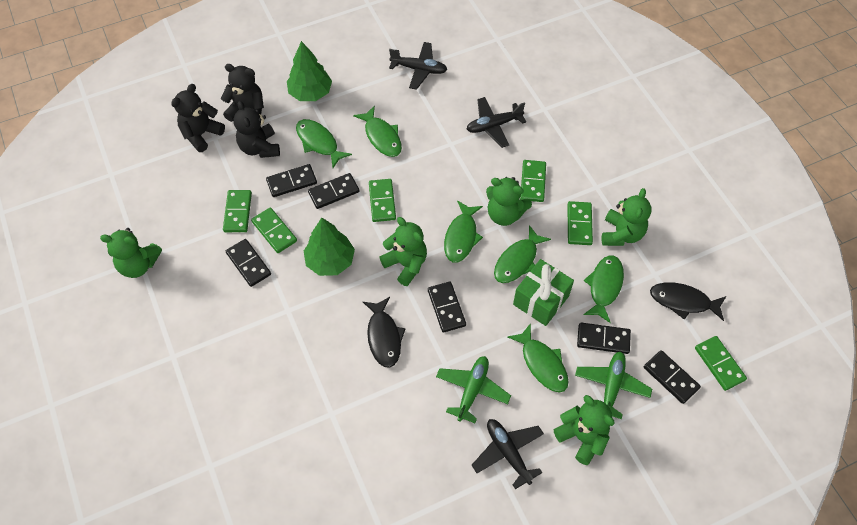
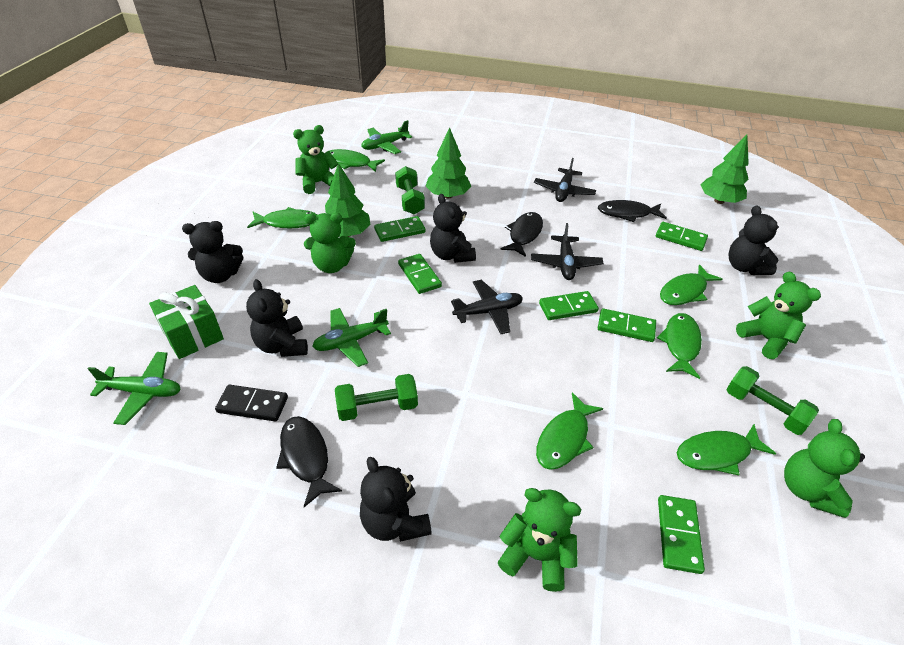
black domino: [226,239,271,287] [266,164,317,197] [308,173,359,209] [428,282,466,332] [577,323,631,354] [644,350,701,404] = 6 -> [215,385,288,422] = 1
black fish: [363,297,406,368] [650,282,726,321] = 2 -> [276,416,342,507] [500,212,543,257] [598,200,667,222] = 3
black teddy bear: [171,84,225,152] [221,64,264,122] [233,101,280,158] = 3 -> [182,221,244,283] [246,279,308,357] [360,457,432,542] [430,194,476,263] [728,205,779,275] = 5
green dumbbell: none = 0 -> [335,374,418,421] [395,166,425,214] [726,366,819,435] = 3
green plane: [436,356,511,423] [575,352,652,419] = 2 -> [88,352,181,425] [312,308,391,367] [361,120,412,154] = 3
green tree: [287,41,332,101] [304,217,355,276] = 2 -> [325,163,371,237] [426,127,471,198] [701,135,749,204] = 3

